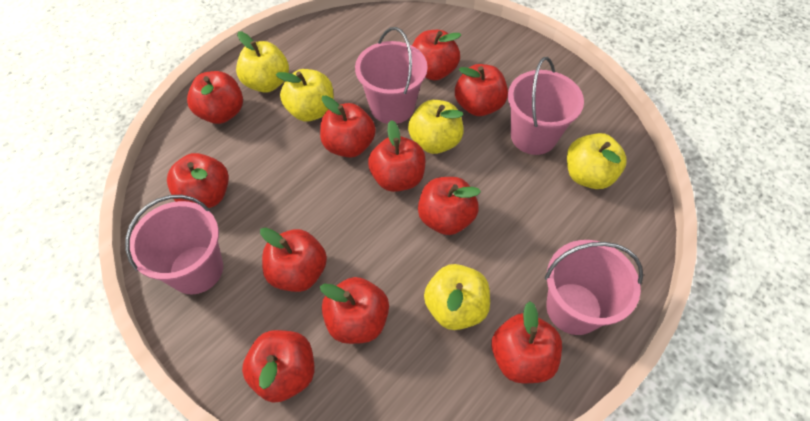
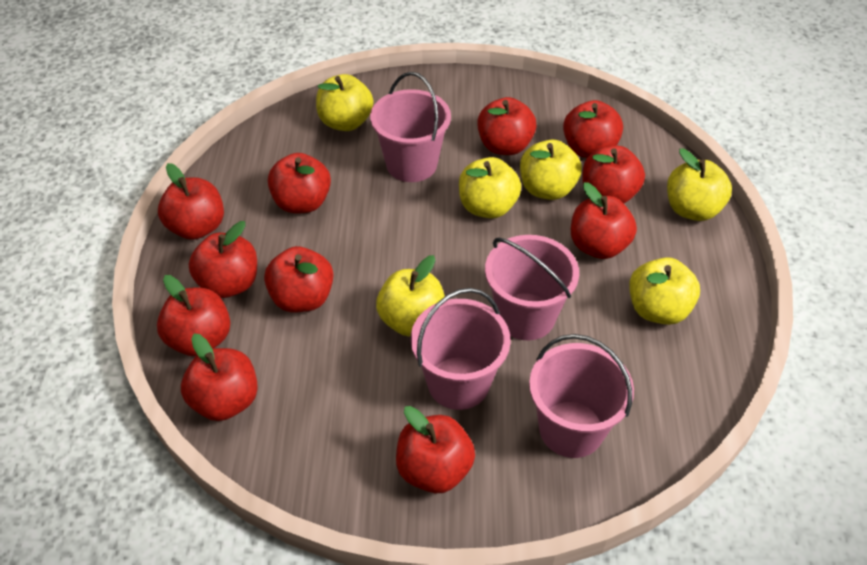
yellow apple: [236,32,289,93] [276,69,334,121] [408,100,464,154] [424,264,490,330] [567,133,627,189] = 5 -> [316,74,373,131] [376,255,445,337] [459,157,521,219] [520,140,582,200] [629,257,700,325] [667,149,732,221] = 6

